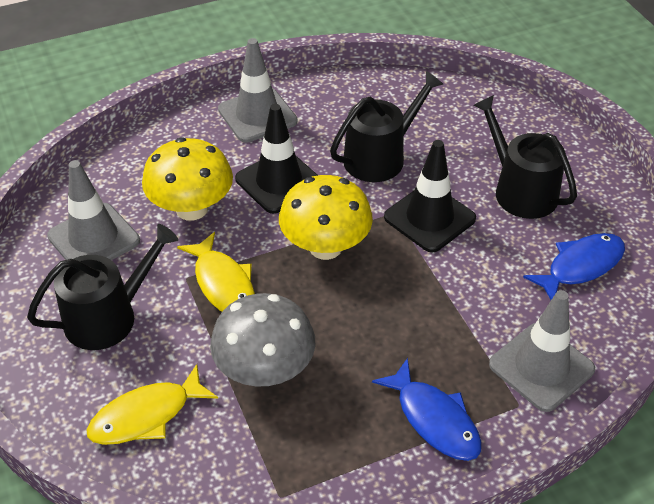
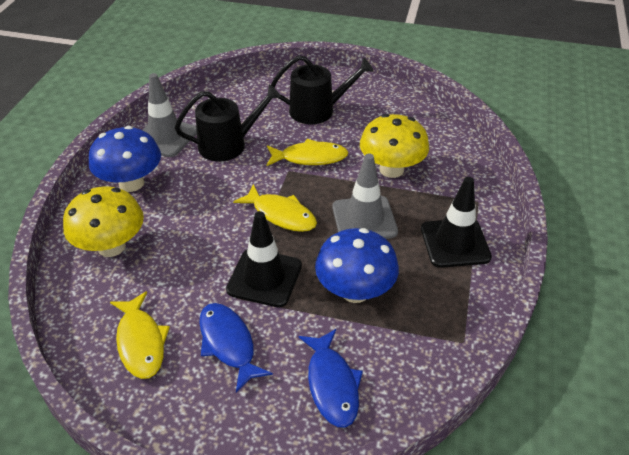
black watering can: [27,224,178,350] [330,71,443,182] [474,95,577,219] = 3 -> [175,84,281,161] [271,55,373,124] = 2
blue mushroom: none = 0 -> [89,126,161,192] [315,228,399,303] = 2
grey mushroom: [210,293,315,387] = 1 -> none = 0
grey traffic cone: [47,160,140,260] [218,38,298,142] [489,290,595,412] = 3 -> [143,73,197,157] [332,154,398,239] = 2
yellow fish: [86,364,218,445] [177,232,255,312] = 2 -> [110,291,170,379] [233,184,317,232] [267,139,349,166] = 3

